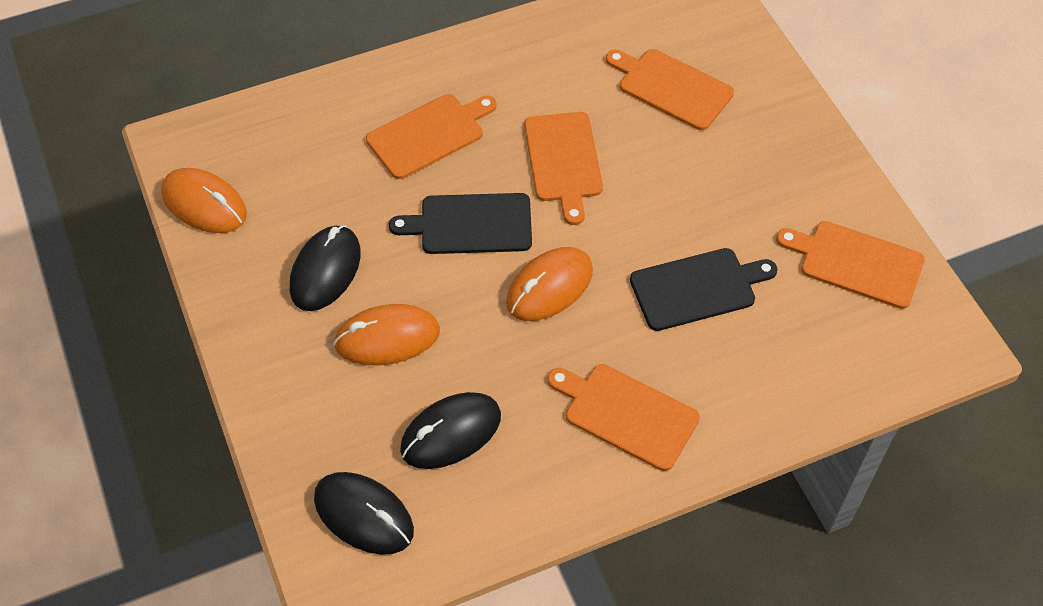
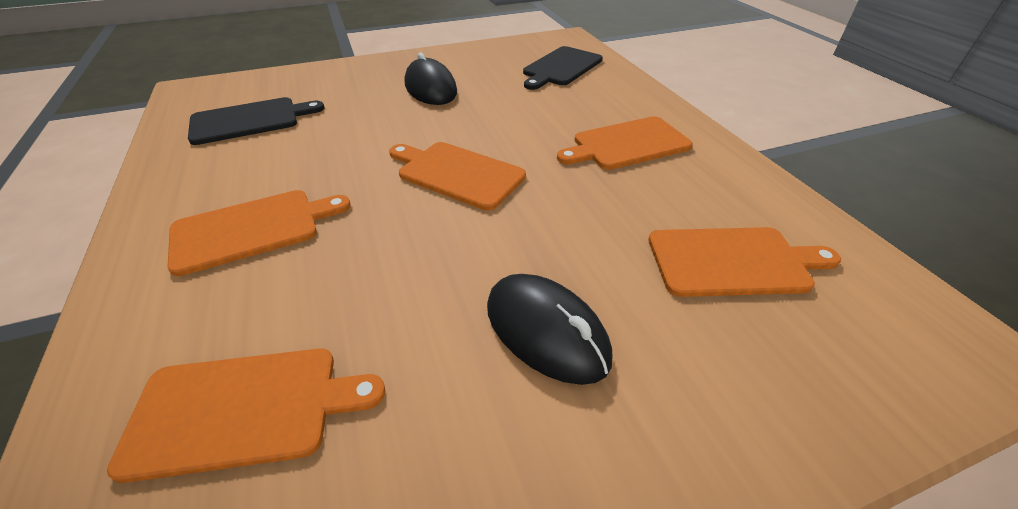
black mouse: [290,225,361,311] [314,472,414,555] [400,392,501,469] = 3 -> [405,53,457,105] [487,274,612,385] = 2
orange mouse: [161,168,247,233] [334,304,440,365] [506,247,593,321] = 3 -> none = 0

